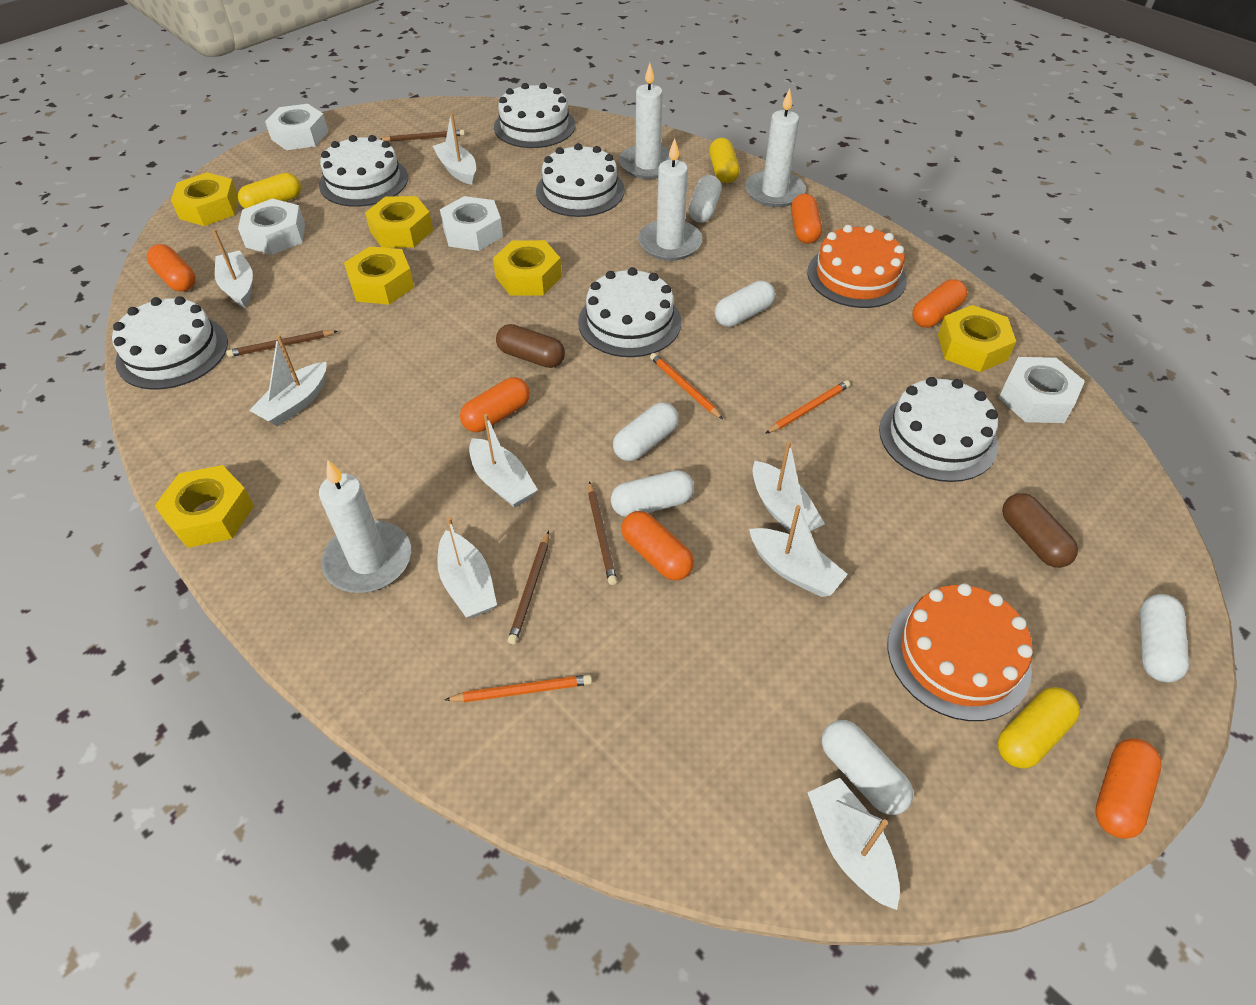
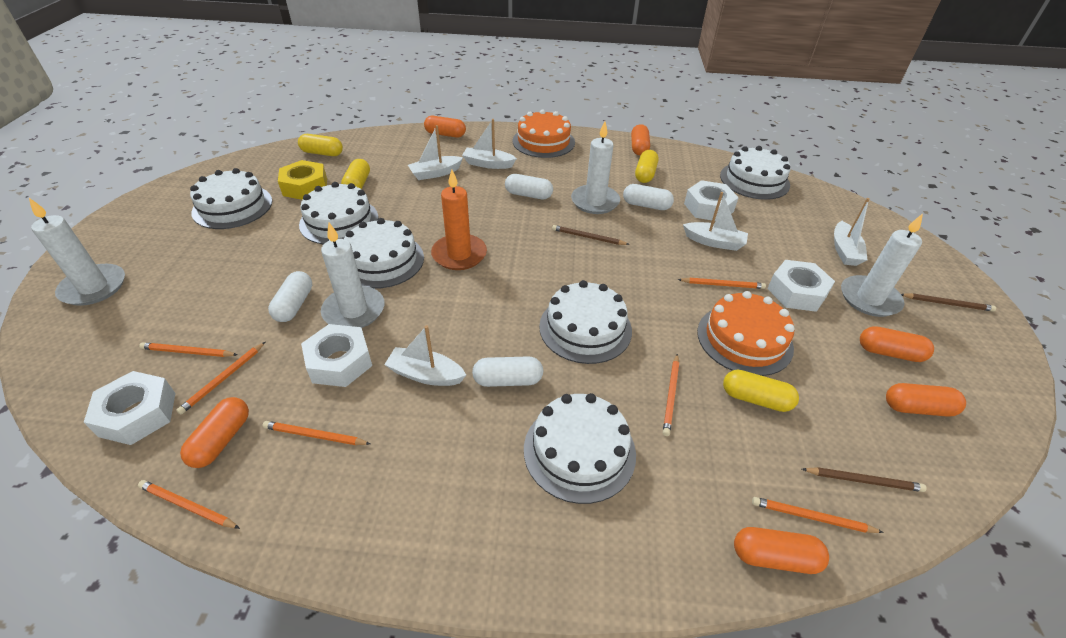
brown capsule: [496,324,565,368] [1002,493,1078,568] = 2 -> none = 0
brown pencil: [227,330,338,357] [380,130,465,142] [508,531,549,644] [588,481,617,585] = 4 -> [552,225,630,245] [802,467,927,492] [901,293,996,312] = 3
orange candle: none = 0 -> [431,169,487,270] = 1
orange pencil: [445,675,592,702] [650,353,723,419] [765,380,850,434] = 3 -> [138,480,240,529] [139,342,238,357] [176,342,265,414] [263,421,371,445] [663,354,679,436] [678,278,766,289] [752,497,884,533] = 7
white boat: [212,229,253,308] [249,335,326,427] [433,113,476,185] [437,517,497,618] [469,414,538,508] [749,505,848,597] [752,441,825,535] [807,778,900,910] = 8 -> [384,325,466,386] [408,125,463,180] [462,119,517,169] [683,192,748,251] [834,198,870,266] = 5
white capsule: [611,470,694,517] [613,402,679,461] [688,175,722,223] [715,280,775,327] [822,720,913,815] [1140,594,1189,682] = 6 -> [268,271,312,322] [472,356,543,387] [505,174,553,199] [623,184,674,210] = 4
yellow capsule: [238,173,301,209] [709,138,739,183] [998,687,1080,768] = 3 -> [298,134,343,156] [341,159,370,189] [635,150,658,183] [723,370,799,412] = 4
yellow nut: [155,465,254,548] [171,172,238,226] [344,246,414,305] [365,196,433,248] [493,240,562,296] [938,305,1016,372] = 6 -> [278,160,327,200] = 1

